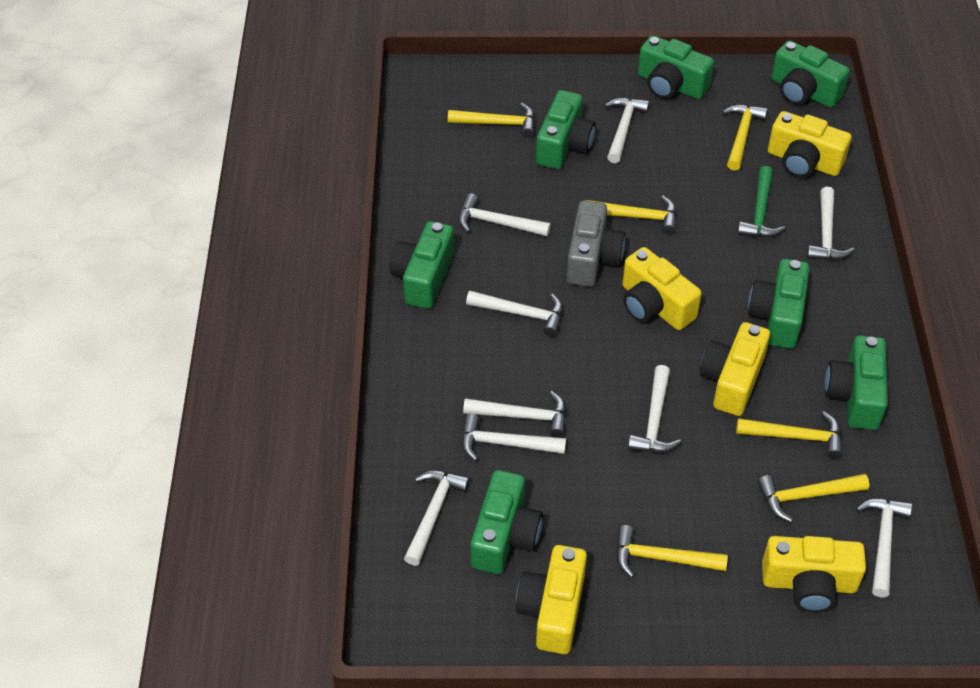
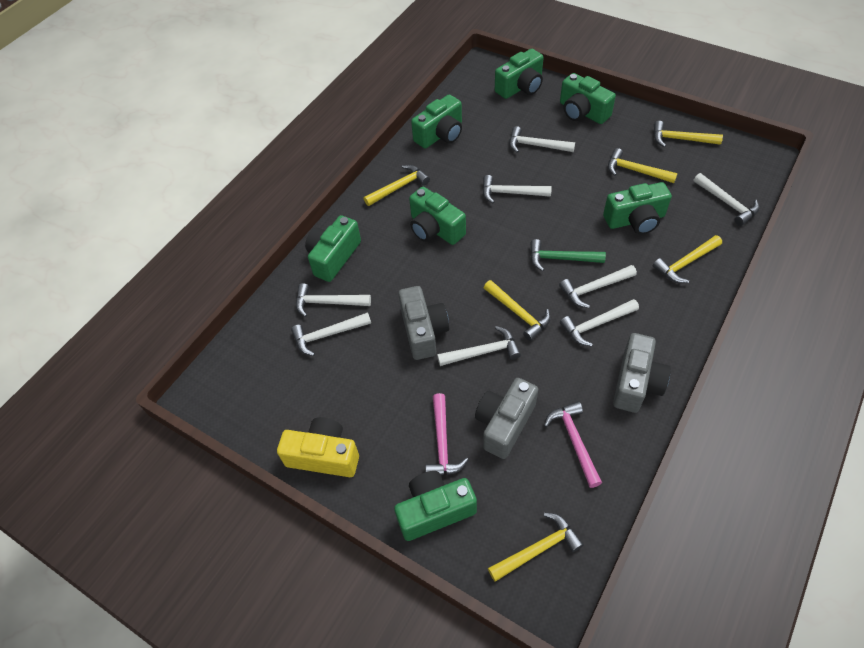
grey camera: [567,201,625,287] = 1 -> [398,286,449,360] [475,378,538,459] [613,333,671,413] = 3
pink hammer: none = 0 -> [425,393,469,475] [544,401,602,488] = 2
white hammer: [404,470,470,566] [458,193,551,236] [462,413,566,461] [463,391,567,438] [466,291,563,337] [605,97,649,163] [628,365,681,453] [807,187,855,260] [856,499,912,598] = 9 -> [291,312,371,356] [296,283,371,317] [437,326,521,366] [482,175,552,203] [509,126,575,153] [559,265,637,308] [560,299,639,346] [693,173,759,226] = 8
yellow camera: [516,545,587,654] [623,247,702,330] [700,322,770,416] [762,536,866,612] [768,111,851,178] = 5 -> [277,417,359,477] = 1

